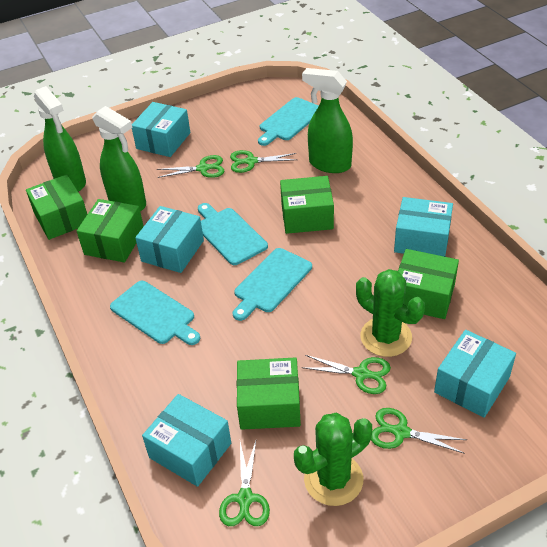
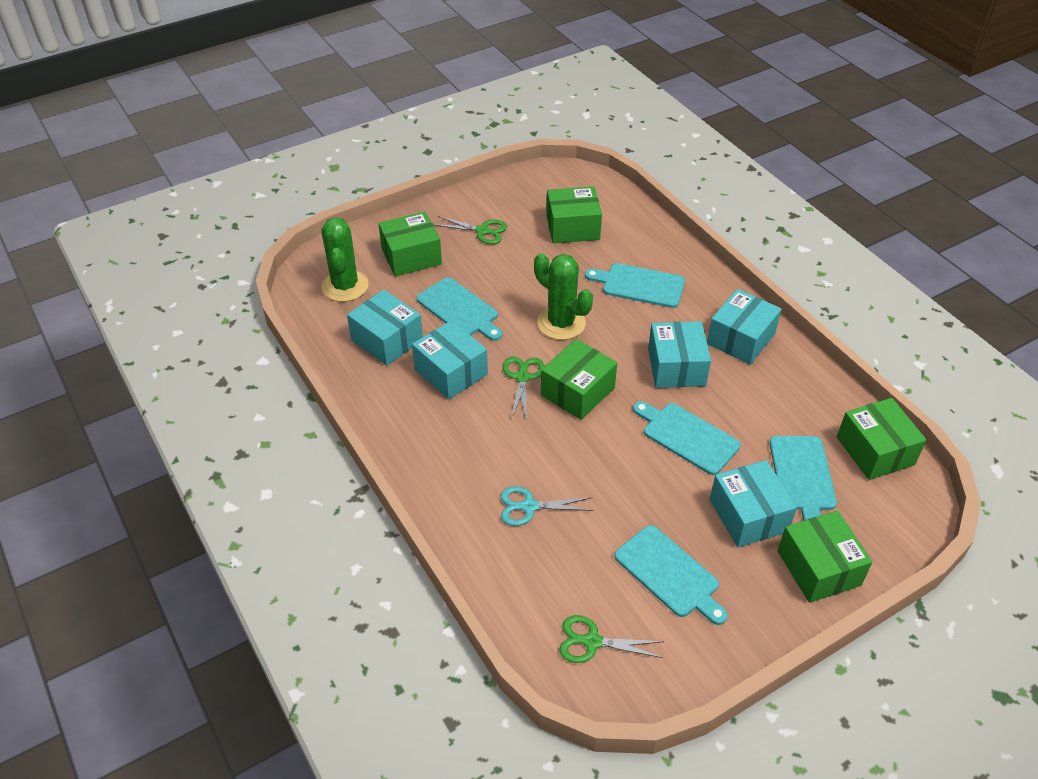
green scissors: [157,155,224,178] [219,441,270,526] [230,150,296,173] [301,355,391,394] [371,408,467,454] = 5 -> [435,216,507,244] [503,357,545,420] [559,615,664,663] = 3
green spray bottle: [34,86,86,192] [92,106,146,211] [302,68,353,173] = 3 -> none = 0
turquoise cutting board: [110,281,200,345] [198,203,268,265] [233,248,312,321] [258,97,319,146] = 4 -> [416,277,502,341] [585,263,685,308] [614,525,728,625] [633,401,741,475] [769,436,837,521] = 5
turquoise scissors: none = 0 -> [501,486,594,526] = 1

